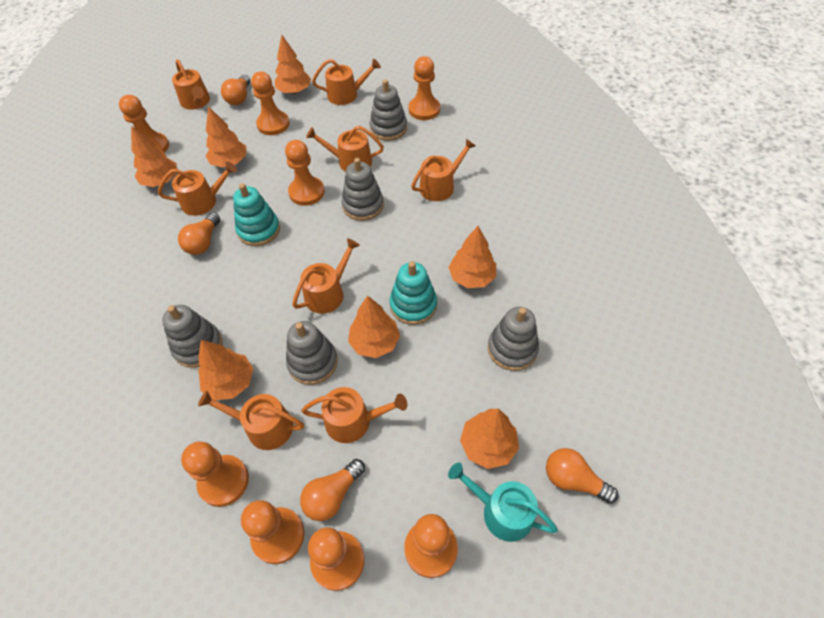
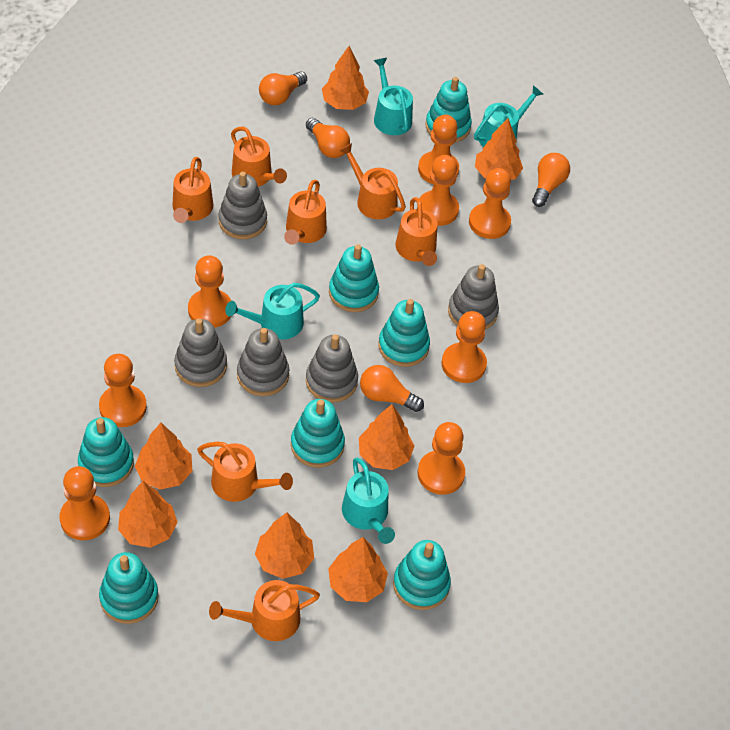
orange watering can: [158,162,237,216] [172,59,210,110] [198,390,304,450] [292,238,360,314] [301,387,407,443] [306,126,384,172] [312,59,381,105] [411,138,475,201] = 8 -> [172,157,213,223] [197,442,293,502] [209,580,320,641] [231,126,287,187] [284,180,327,245] [339,143,406,219] [395,197,438,266] = 7
turquoise stacking toy: [233,183,280,246] [390,261,437,325] = 2 -> [78,417,134,487] [99,552,159,624] [291,399,345,468] [329,244,379,312] [378,299,430,367] [393,540,451,610] [425,77,472,143] = 7
turquoise watering can: [448,462,558,542] = 1 -> [225,283,320,339] [342,458,395,544] [374,58,413,135] [474,85,543,147] = 4

